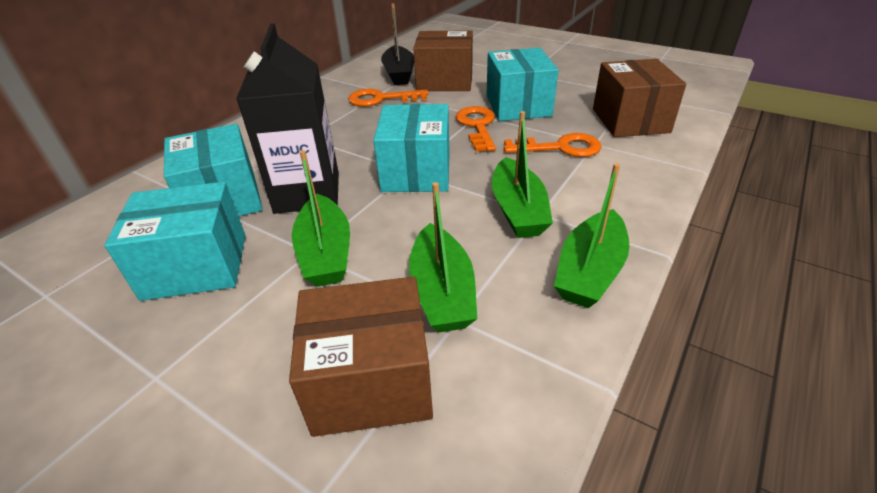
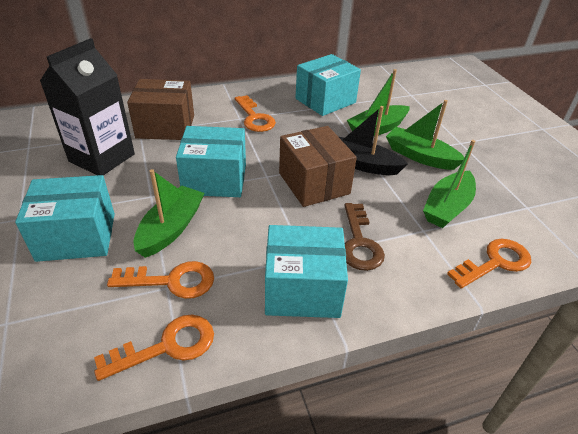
brown box: [289,277,433,437] [413,30,473,91] [593,59,686,137] = 3 -> [127,79,194,140] [279,126,357,207] = 2
brown key: none = 0 -> [344,203,385,271] = 1
orange key: [348,89,428,107] [456,106,496,152] [504,133,602,157] = 3 -> [94,315,214,381] [107,261,214,299] [235,95,276,132] [447,239,531,289] = 4

